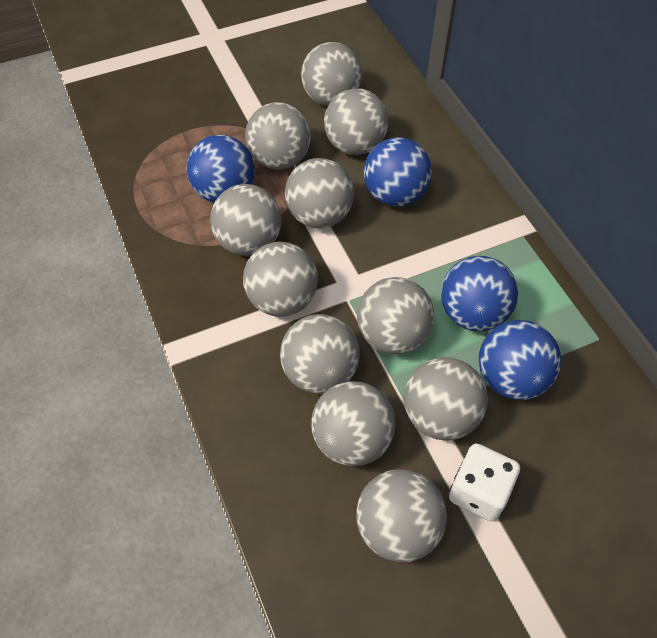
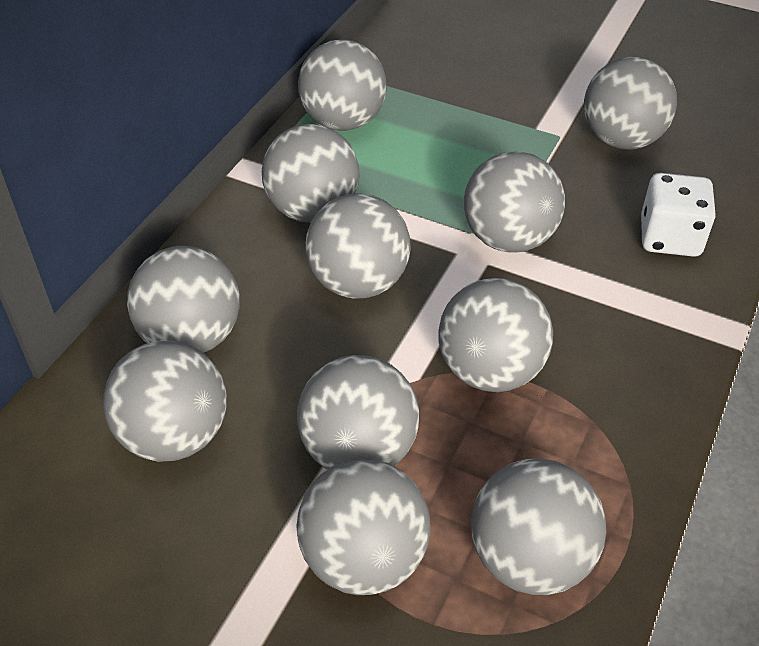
blue ball: [186,135,255,203] [364,137,432,206] [441,256,518,331] [479,320,561,400] = 4 -> none = 0

